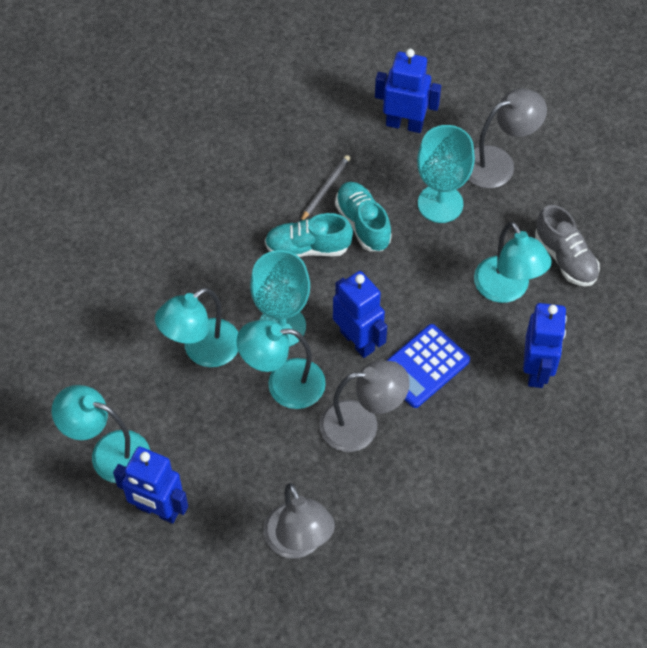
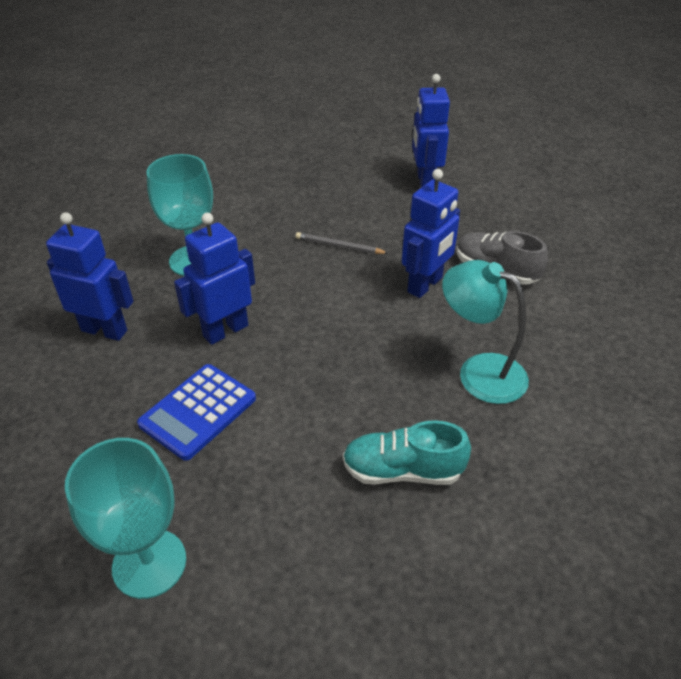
grey lamp: [264,483,335,558] [319,360,410,452] [468,88,547,188] = 3 -> none = 0
turquoise lamp: [52,385,150,483] [155,287,238,367] [236,319,326,409] [474,222,552,303] = 4 -> [442,260,529,404] = 1
turquoise shoe: [265,213,353,257] [335,182,392,251] = 2 -> [343,420,471,485] = 1

